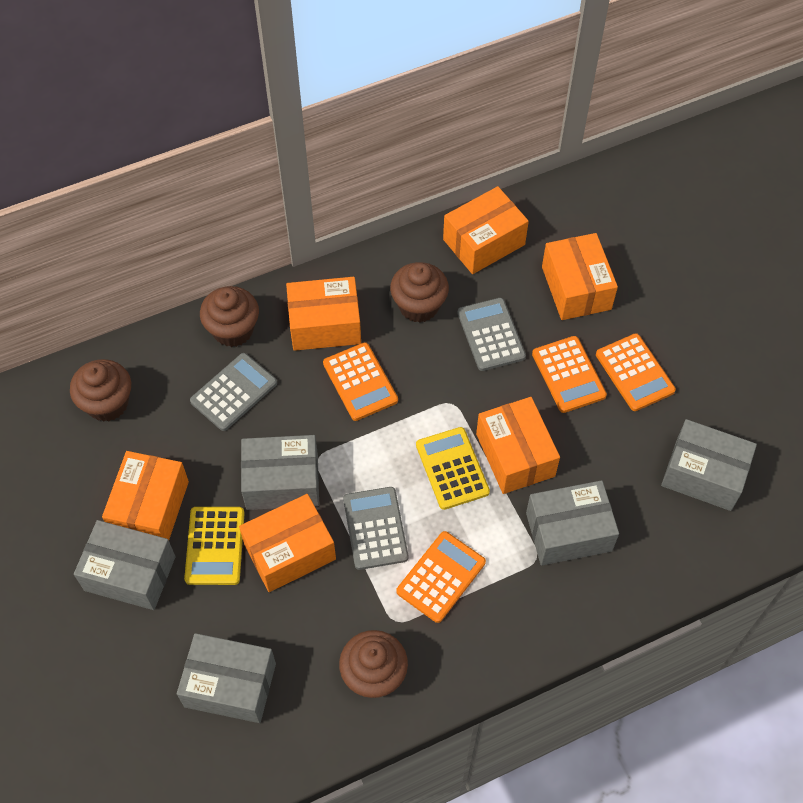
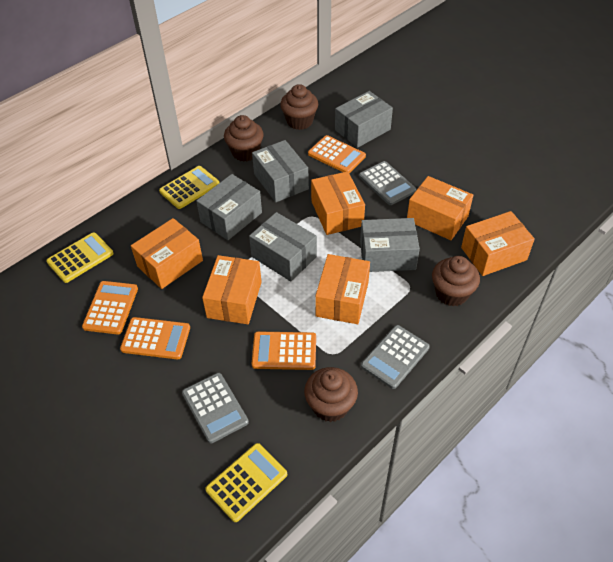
yellow calculator: [184,507,245,585] [416,427,490,510] = 2 -> [46,232,113,283] [159,166,219,209] [205,443,287,522] = 3

